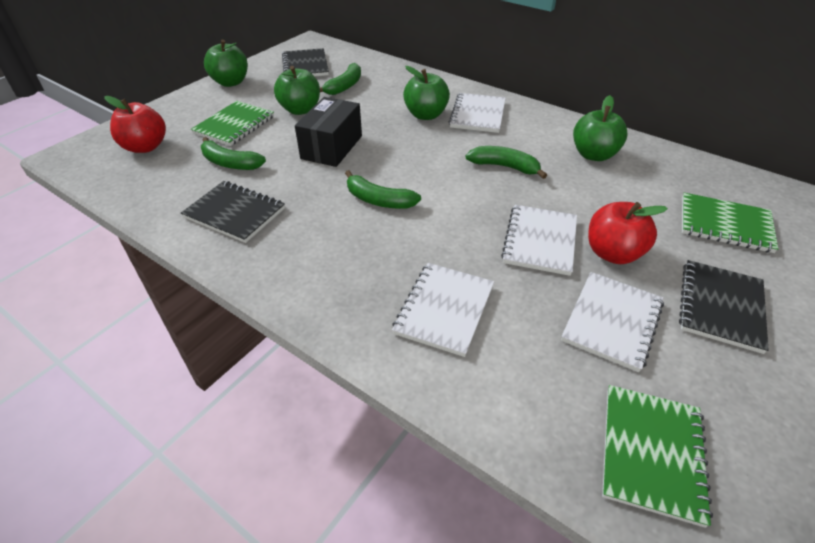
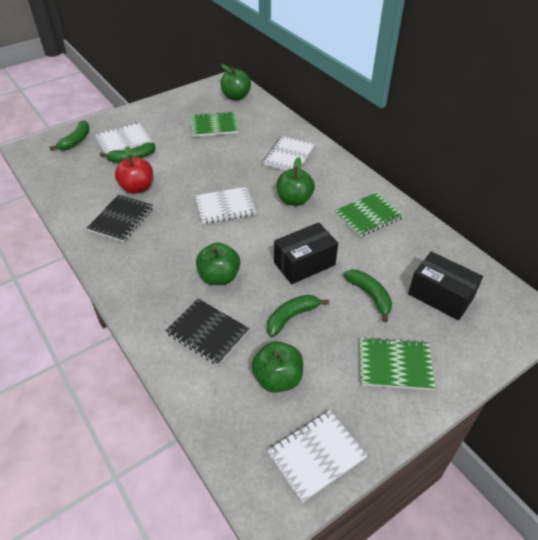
black box: [295,97,362,167] = 1 -> [274,222,338,284] [408,251,483,320] = 2
black notebook: [181,181,285,243] [282,48,329,76] [679,260,768,354] = 3 -> [87,194,153,242] [165,299,250,366] = 2
red apple: [104,96,166,153] [588,202,668,264] = 2 -> [115,146,153,194] = 1

